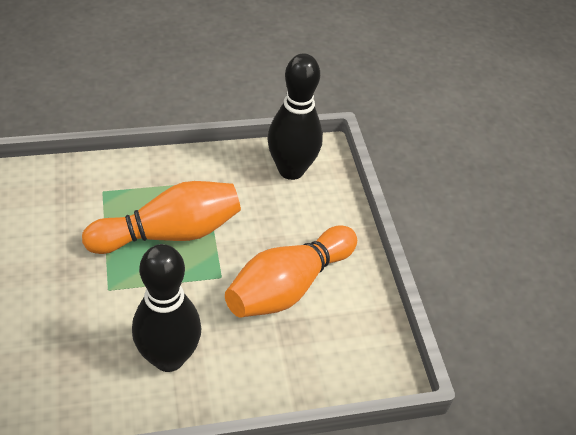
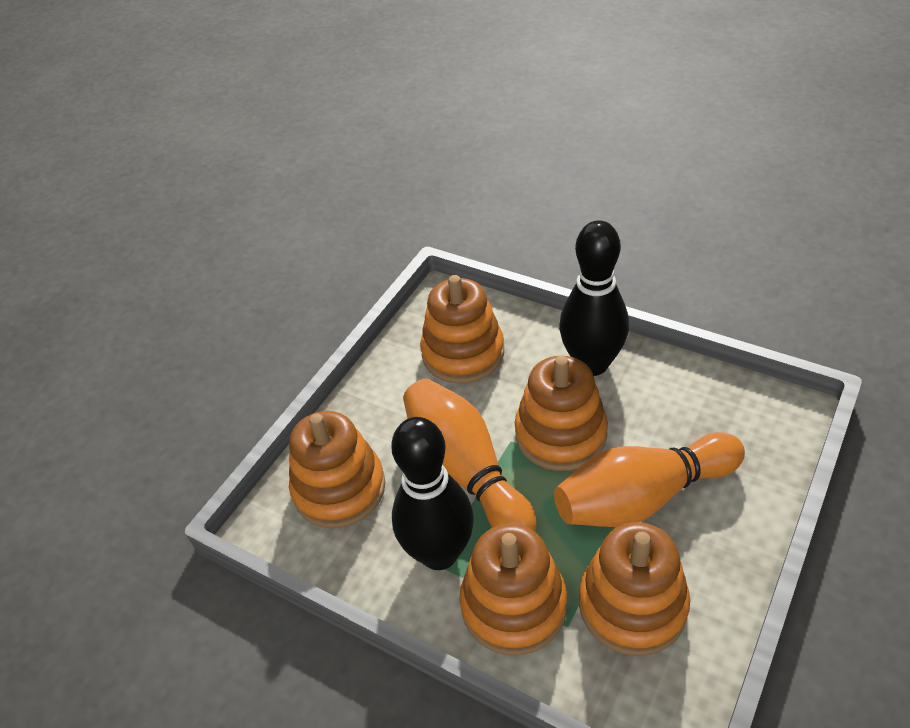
orange stacking toy: none = 0 -> [289,411,385,528] [420,275,504,384] [459,524,567,655] [515,356,608,471] [579,522,690,656] = 5

